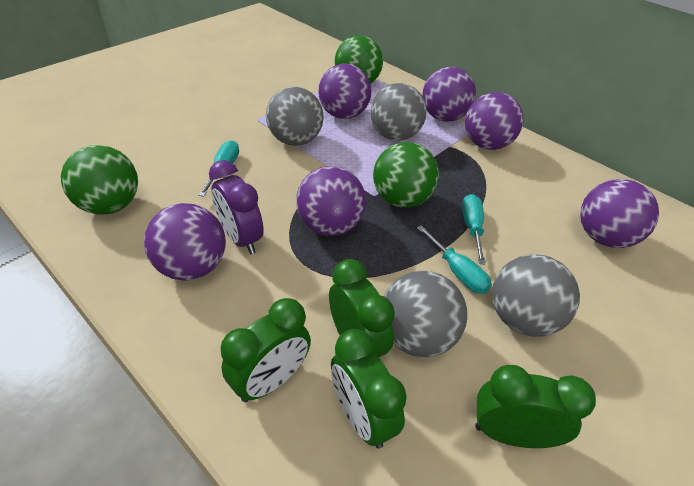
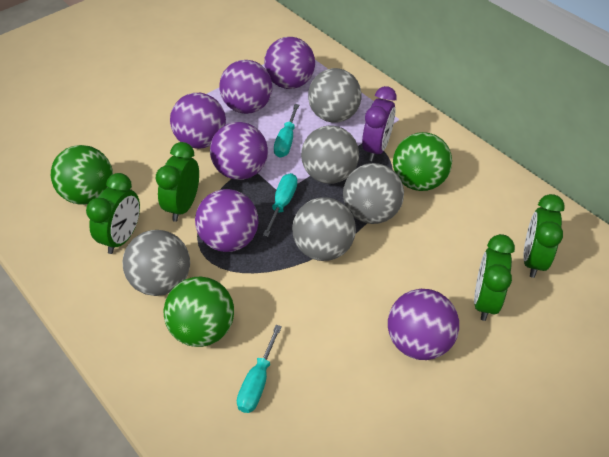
grey ball: [266,87,323,146] [371,83,427,141] [384,271,467,357] [492,254,580,337] = 4 -> [123,230,190,296] [292,197,356,261] [301,125,359,184] [308,68,362,123] [343,163,404,224] = 5

